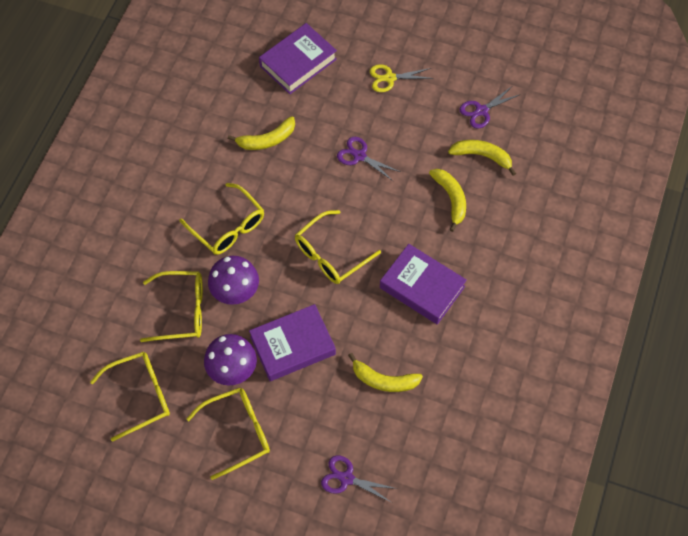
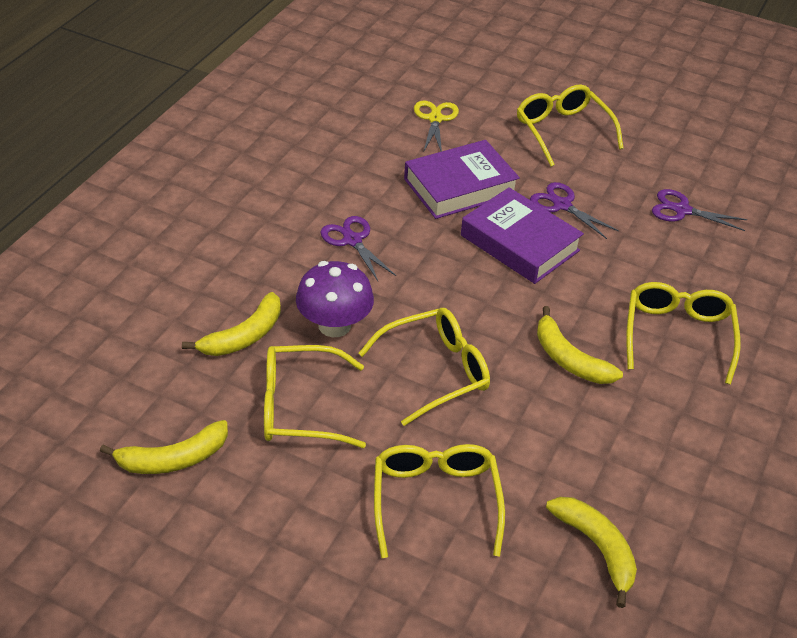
purple book: [249,304,336,381] [259,23,337,94] [380,244,467,324] = 3 -> [404,140,520,219] [461,187,584,284] = 2
purple mushroom: [204,334,257,386] [208,256,259,305] = 2 -> [296,261,374,337] = 1

